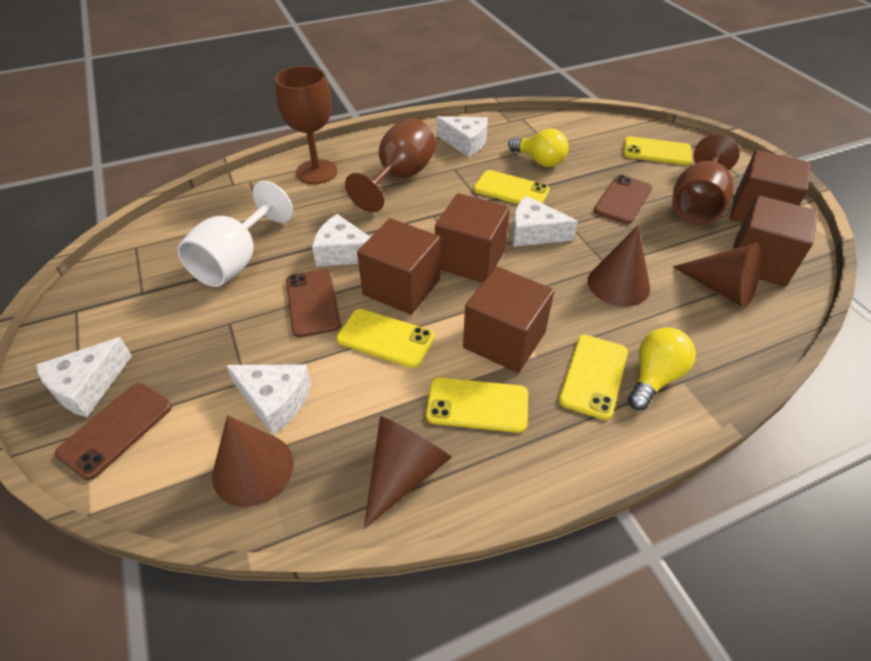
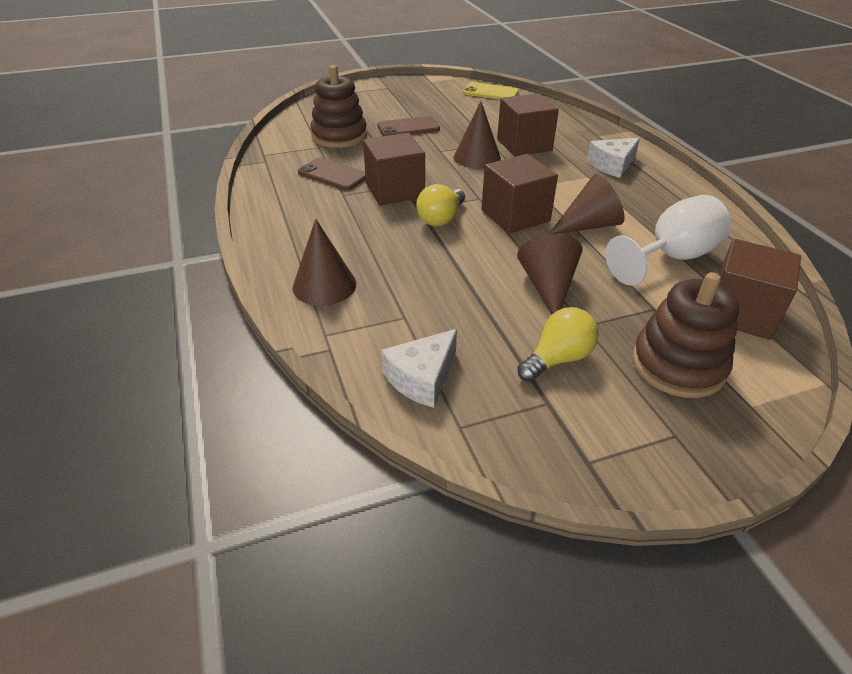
brown cube: [357,218,440,315] [435,193,510,283] [463,267,554,373] [730,150,811,223] [733,195,818,287] = 5 -> [363,133,425,205] [481,154,558,233] [497,93,559,156] [719,239,801,340] = 4
brown goblet: [275,66,337,184] [345,118,436,212] [672,134,740,225] = 3 -> none = 0
brown phone: [55,383,172,480] [286,269,341,337] [594,175,652,224] = 3 -> [298,158,366,190] [377,116,440,136] = 2
brown stacking toy: none = 0 -> [310,65,367,148] [632,272,739,398] = 2
white cheese: [36,337,132,417] [226,365,311,435] [312,214,370,266] [436,116,488,157] [512,196,578,247] = 5 -> [381,329,457,408] [587,138,640,178] = 2
yellow phone: [337,309,434,368] [426,377,528,433] [474,170,550,204] [559,335,628,420] [623,136,692,165] = 5 -> [463,82,519,99] = 1

